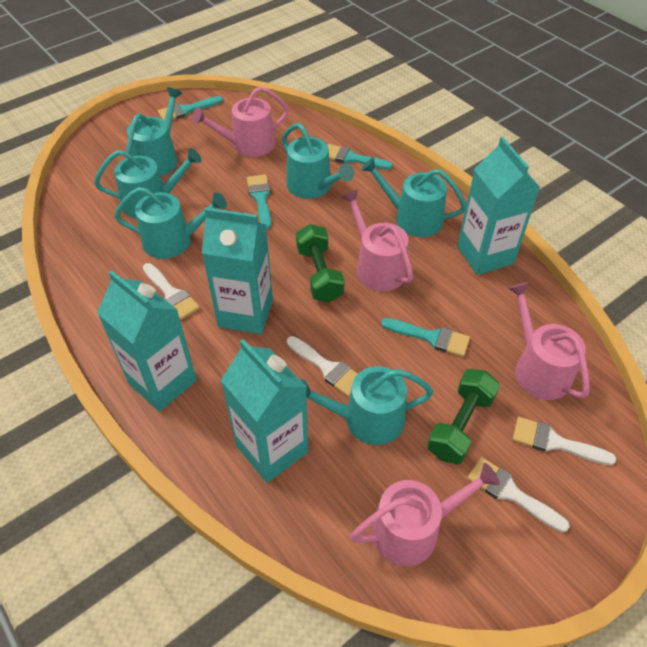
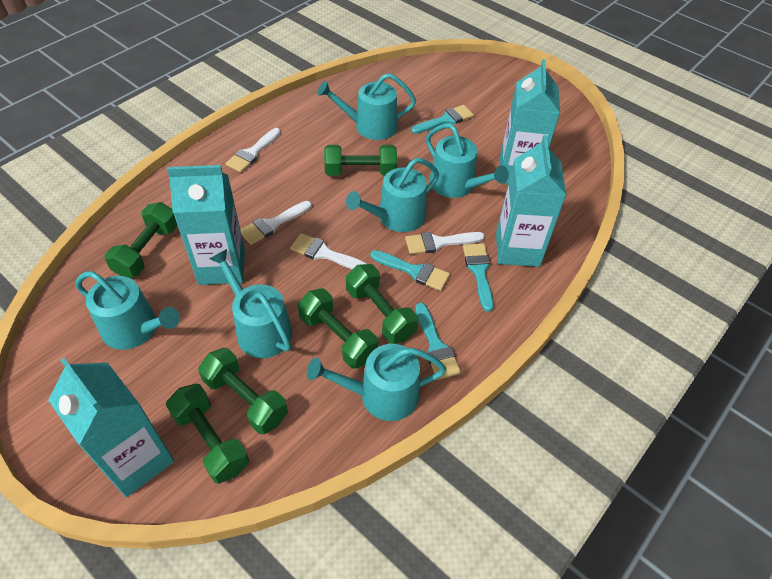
green dumbbell: [296,224,345,302] [427,369,500,464] = 2 -> [105,202,178,278] [166,384,249,484] [198,348,288,434] [298,289,378,369] [324,145,397,176] [346,264,418,344] = 6
pink watering can: [192,86,289,157] [342,189,413,291] [350,463,500,566] [508,282,590,400] = 4 -> none = 0

